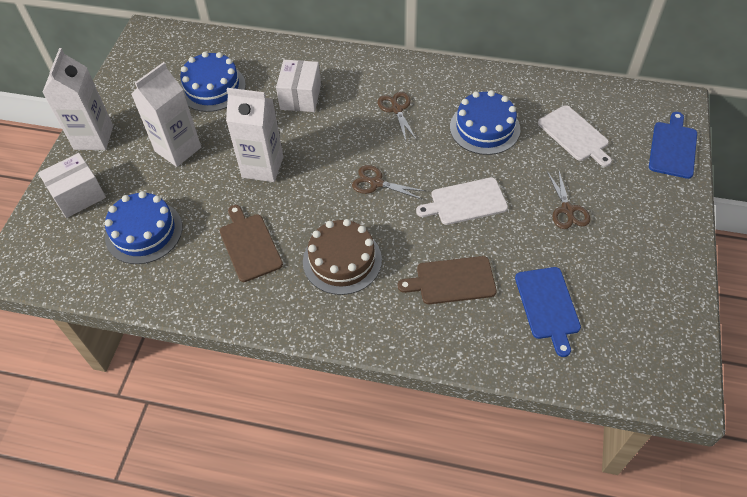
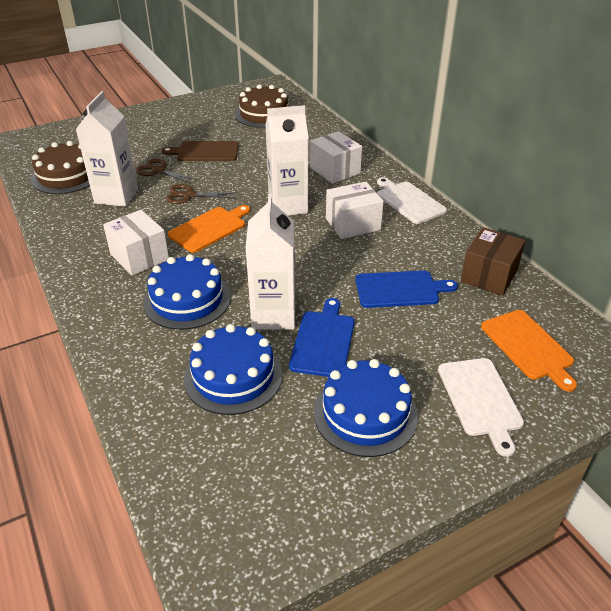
brown box: none = 0 -> [461,227,526,296] = 1
brown cake: [303,219,382,295] = 1 -> [31,141,90,194] [235,84,288,128] = 2
brown cutting board: [220,205,283,282] [398,256,497,304] = 2 -> [162,141,239,161] = 1
brown scissors: [352,165,425,199] [378,92,417,141] [547,171,590,229] = 3 -> [136,159,198,184] [166,184,237,204] = 2
orange cutting board: none = 0 -> [168,205,250,253] [481,310,577,392] = 2
white box: [38,153,106,218] [276,60,321,112] = 2 -> [103,210,169,276] [310,131,362,184] [326,182,384,239] = 3

